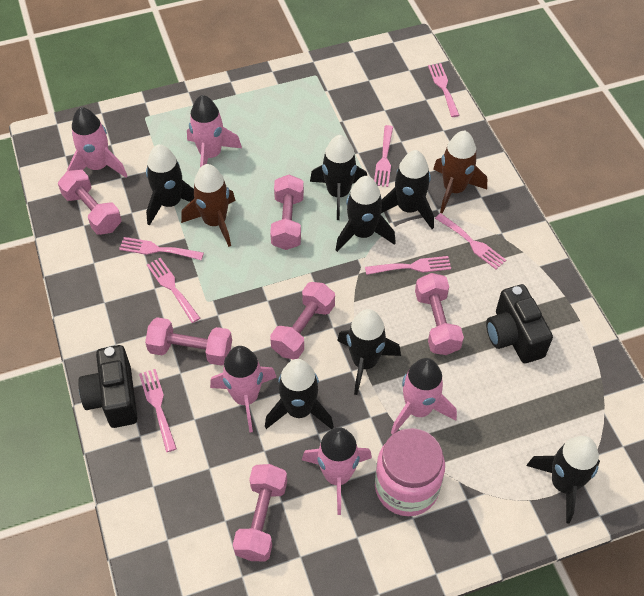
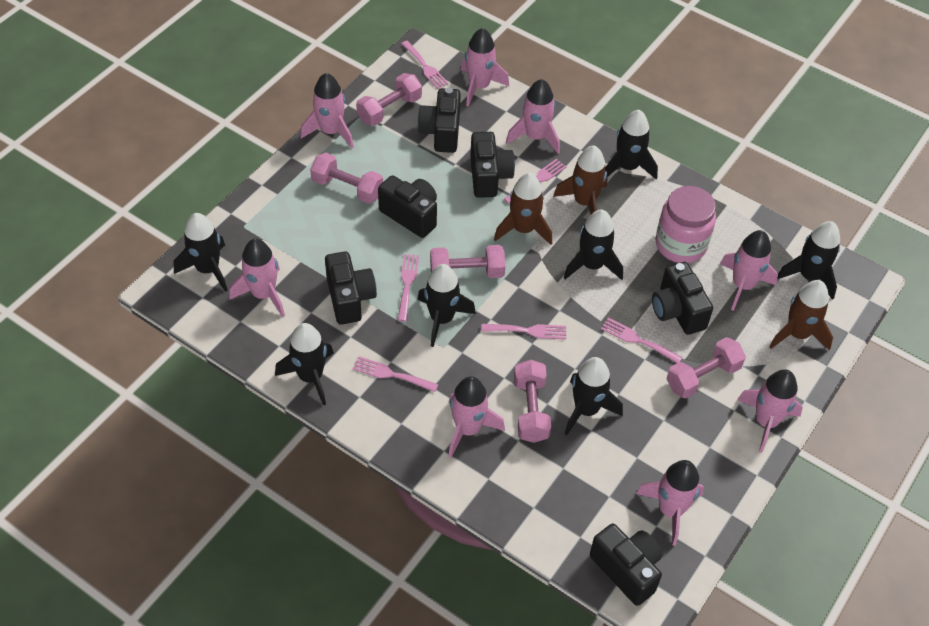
black camera: [78,345,137,428] [486,284,553,363] = 2 -> [325,252,377,325] [378,175,437,238] [418,88,461,153] [470,132,515,198] [590,523,662,606] [652,262,713,335] = 6
brown rocket: [181,164,235,247] [433,131,487,214] = 2 -> [494,173,552,245] [553,145,608,215] [769,280,833,350] = 3
pink dumbbell: [58,170,122,235] [145,317,232,366] [233,464,287,561] [270,175,304,250] [270,282,335,359] [415,273,464,355] = 6 -> [310,153,383,204] [356,73,422,126] [430,245,505,278] [514,360,551,443] [667,337,746,399] = 5
pink fork: [119,237,204,260] [139,369,177,452] [147,258,200,323] [365,256,451,275] [374,125,393,187] [428,63,460,117] [435,213,506,269] = 7 -> [352,356,439,392] [398,254,419,322] [401,41,448,89] [481,324,566,340] [504,159,567,204] [601,318,683,363] = 6
pink rocket: [67,107,127,177] [187,95,242,168] [210,346,277,433] [302,427,372,515] [391,358,457,435] = 5 -> [229,238,285,317] [300,73,354,148] [449,376,505,458] [461,28,509,107] [506,79,560,154] [636,460,704,546] [720,230,778,311] [737,369,803,453] = 8

